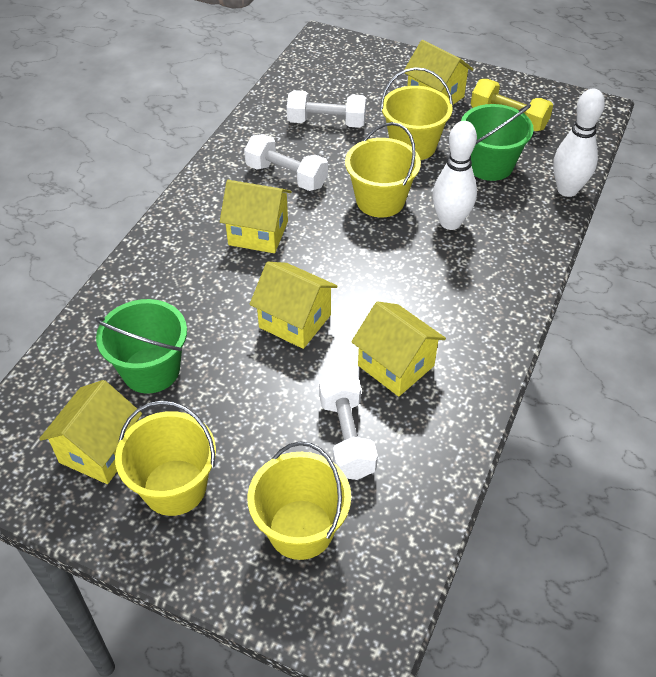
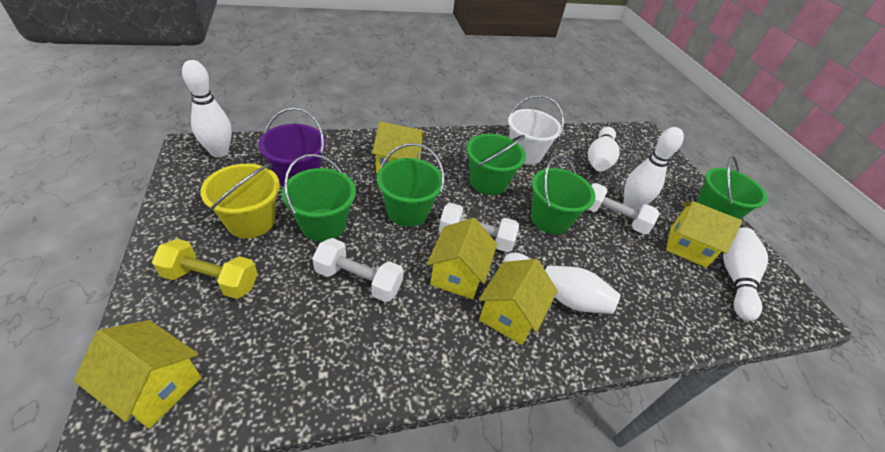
green bucket: [95,299,187,394] [461,104,534,181] = 2 -> [282,154,356,241] [377,143,444,227] [467,134,526,195] [531,155,596,234] [696,156,767,219] = 5
purple bucket: none = 0 -> [258,107,326,186] = 1
white bowling pin: [432,121,477,230] [553,88,605,197] = 2 -> [182,60,232,158] [503,253,621,314] [588,127,620,172] [623,127,684,211] [723,227,768,321] = 5
white bucket: none = 0 -> [508,95,564,165] = 1
yellow bucket: [115,400,216,516] [247,442,351,560] [345,122,421,217] [380,67,453,160] = 4 -> [200,163,280,238] = 1

